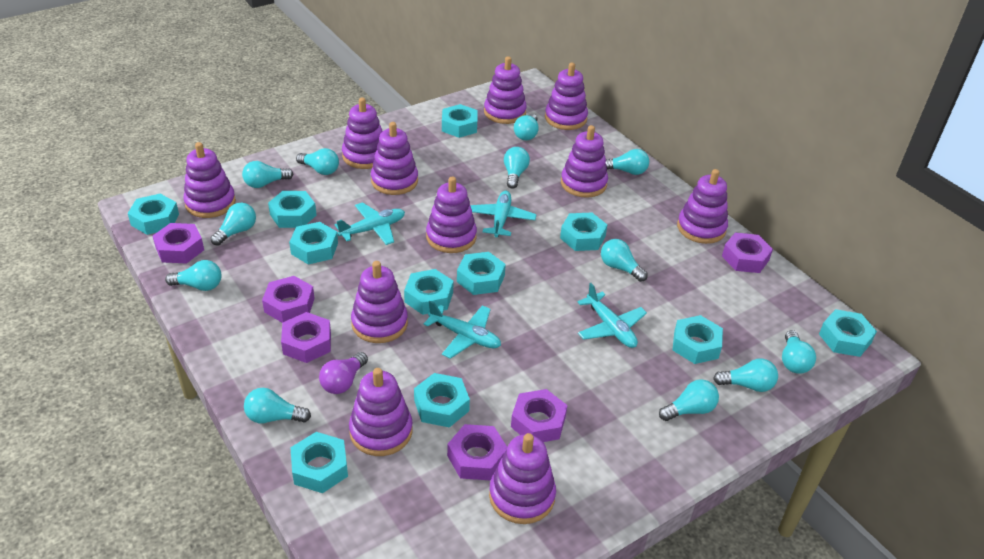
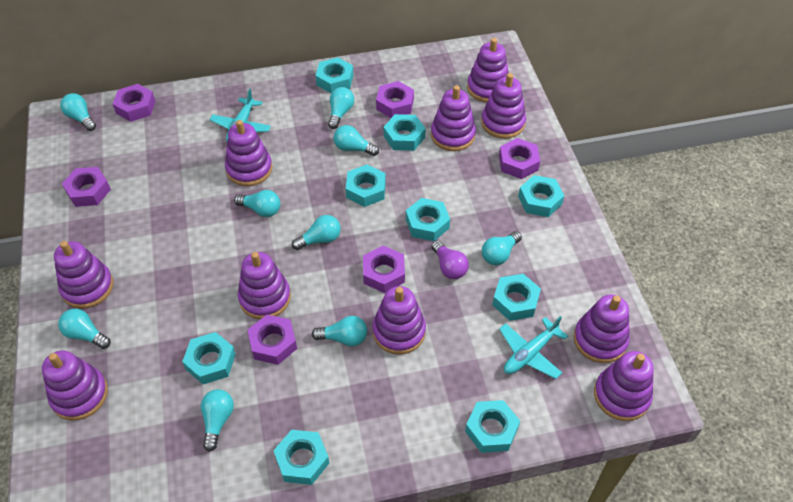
purple stacking toy: [184,142,236,218] [342,97,382,169] [349,368,413,456] [351,261,408,343] [371,122,418,195] [426,177,477,253] [484,56,527,124] [489,433,556,524] [545,62,588,130] [561,125,608,198] [677,169,728,244] = 11 -> [42,350,108,420] [54,241,114,309] [225,120,272,186] [238,252,291,319] [372,286,426,355] [431,85,476,151] [467,38,509,103] [481,73,526,139] [574,295,630,363] [594,351,654,421] = 10
turquoise light bulb: [165,260,222,291] [211,203,256,246] [242,161,293,188] [244,388,311,423] [296,148,339,175] [504,147,530,189] [514,114,539,140] [601,239,648,282] [606,149,649,175] [659,379,719,421] [713,359,778,392] [782,330,816,374] = 12 -> [58,309,110,349] [60,93,96,131] [201,389,234,452] [234,190,280,217] [292,215,341,250] [312,316,367,346] [328,87,354,129] [334,125,379,156] [482,231,522,265] = 9
turquoise nut: [128,194,179,235] [268,191,316,228] [289,222,338,265] [290,432,348,493] [404,269,453,315] [414,373,470,428] [442,104,478,138] [457,252,506,295] [560,212,607,251] [673,315,723,364] [819,309,877,357] = 11 -> [182,332,236,384] [273,430,329,485] [315,57,353,93] [346,164,386,207] [384,114,426,151] [406,198,450,241] [465,400,520,453] [492,274,541,321] [518,175,564,217] = 9
turquoise plane: [335,202,405,245] [423,301,501,359] [470,191,537,237] [578,283,647,348] = 4 -> [210,88,271,142] [499,316,568,379] = 2

